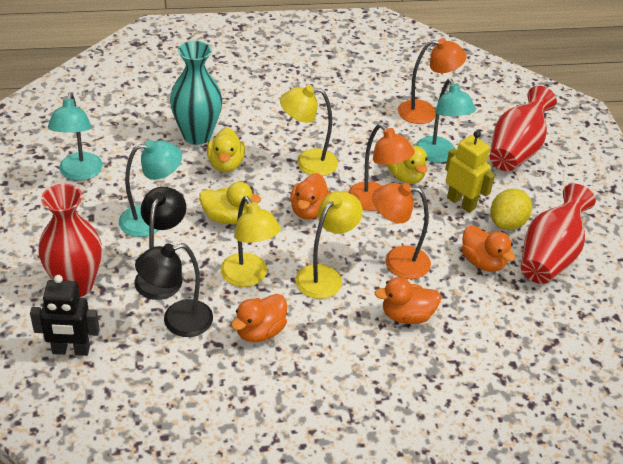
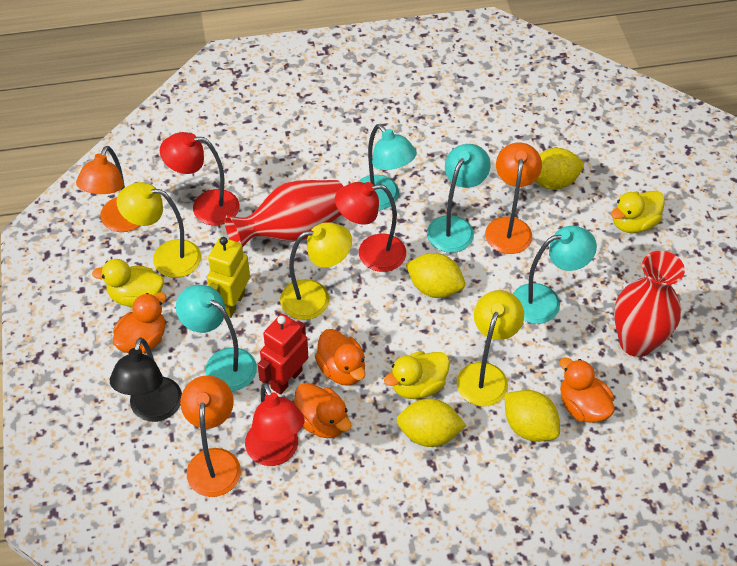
black lamp: [134,187,186,300] [135,243,213,337] = 2 -> [110,337,182,422] = 1
black robot: [30,275,100,356] = 1 -> none = 0
red lamp: none = 0 -> [160,132,239,225] [245,383,304,466] [335,182,406,272] = 3
red robot: none = 0 -> [258,314,308,395] = 1
red vase: [38,184,102,297] [490,86,557,171] [521,184,596,284] = 3 -> [225,180,344,248] [614,251,685,357] = 2
turquoise lamp: [48,93,103,181] [119,140,182,237] [416,79,476,163] = 3 -> [176,285,257,391] [358,124,417,210] [427,144,491,253] [513,226,597,324] = 4
turquoise vase: [170,41,222,145] = 1 -> none = 0
yellow lemon: [490,189,532,230] = 1 -> [396,398,467,447] [406,253,465,298] [505,390,560,442] [535,148,584,190] = 4

